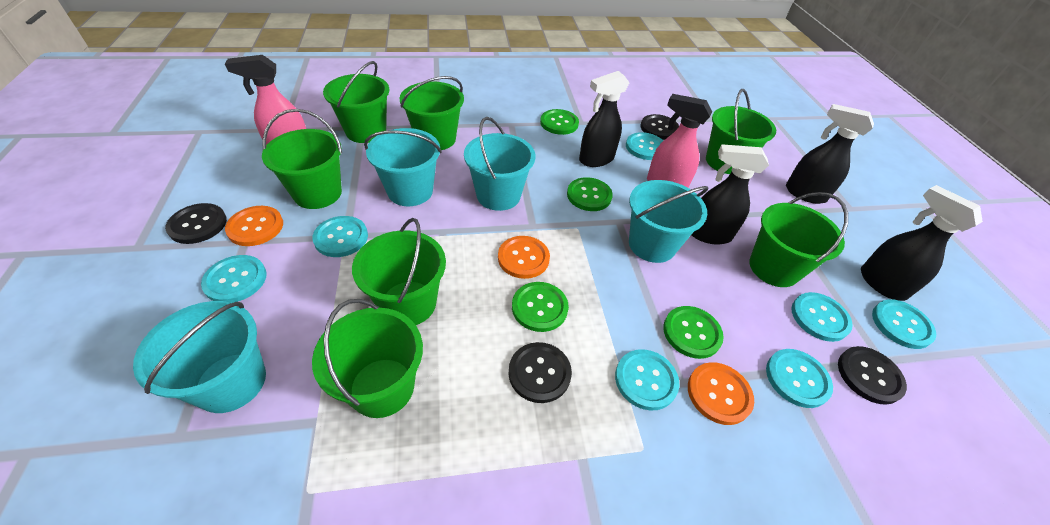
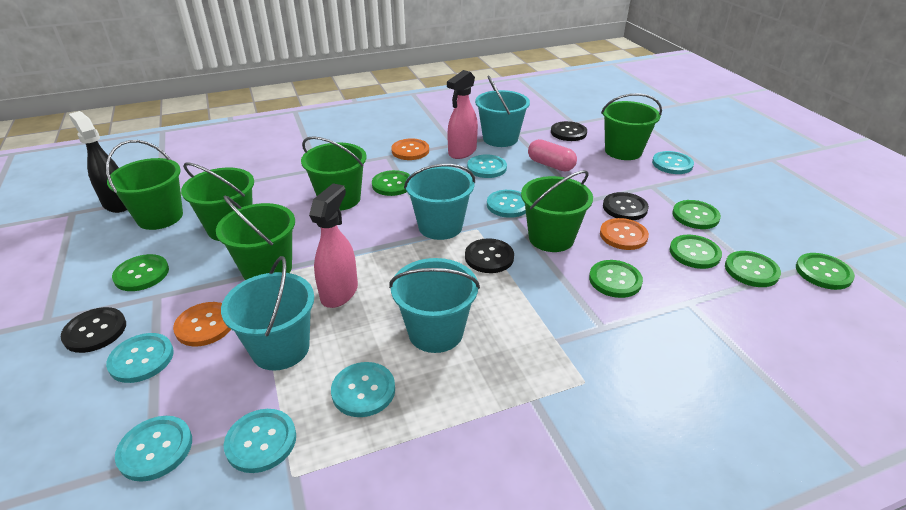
black spray bottle: [579,71,630,167] [692,144,769,245] [786,104,874,204] [861,185,983,301] = 4 -> [69,111,127,213] = 1
green bucket: [262,109,342,209] [312,299,423,418] [323,61,389,143] [352,218,446,325] [400,76,464,150] [706,89,776,174] [749,192,848,287] = 7 -> [106,140,183,230] [181,163,254,241] [216,196,295,280] [301,136,366,211] [521,170,593,252] [601,93,662,160] = 6
green button: [512,282,569,332] [540,109,579,135] [567,177,613,211] [663,306,724,359] = 4 -> [112,254,169,291] [372,170,410,196] [589,260,643,298] [669,235,722,269] [672,200,721,229] [725,251,781,287] [796,253,855,290] = 7
pink capsule: none = 0 -> [528,139,577,171] = 1

